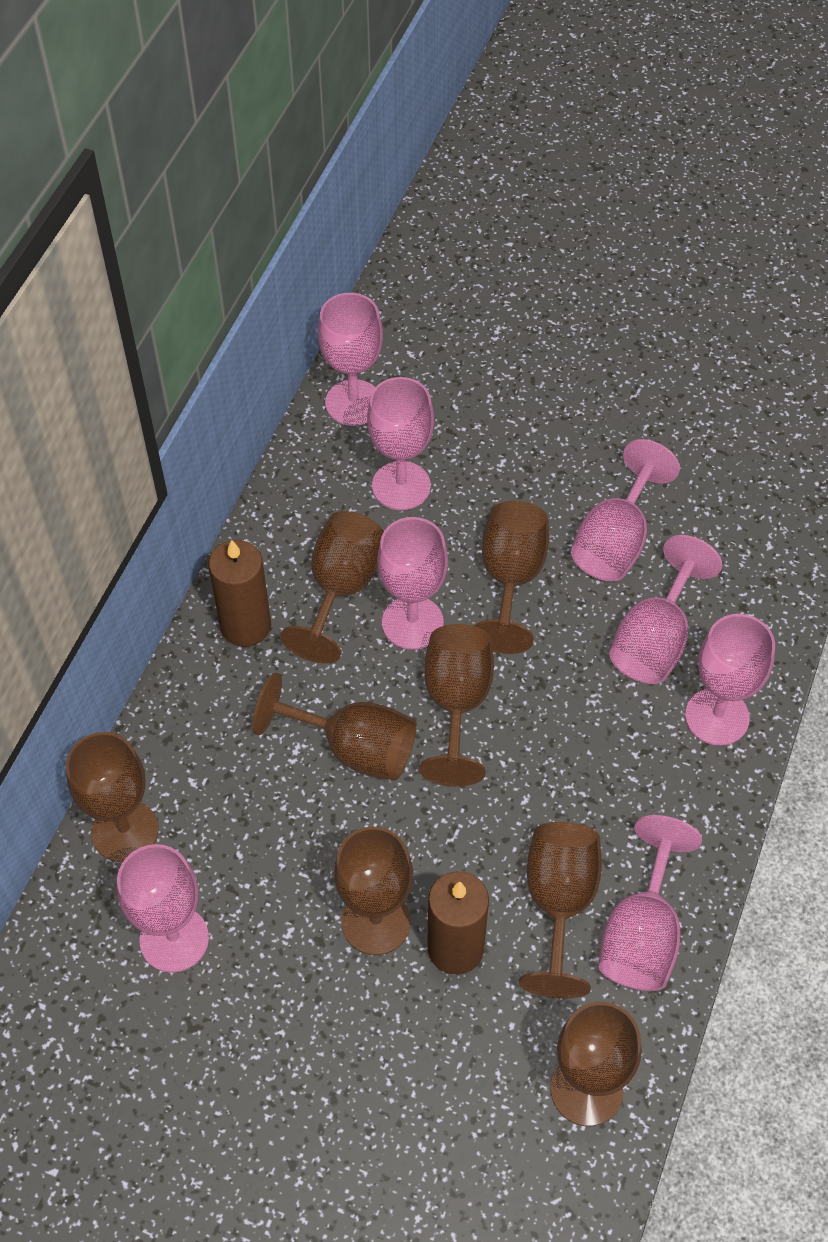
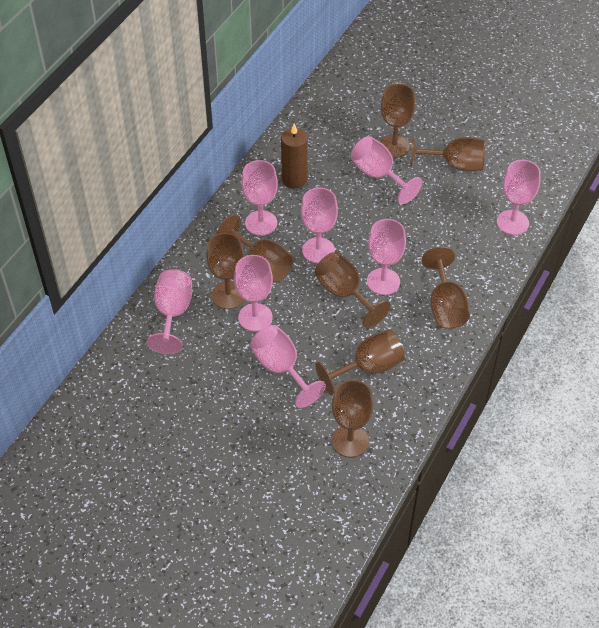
brown candle: [208,540,271,647] [427,871,489,975] = 2 -> [281,124,308,188] = 1

